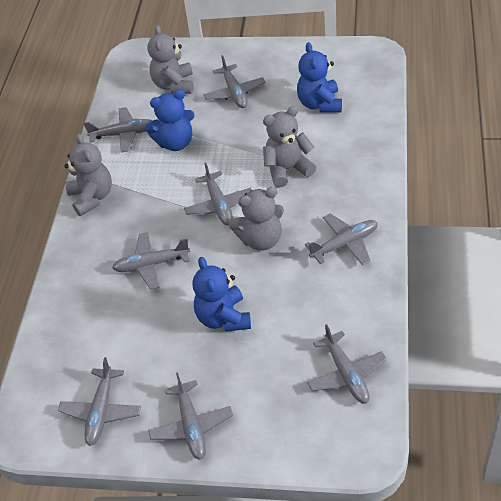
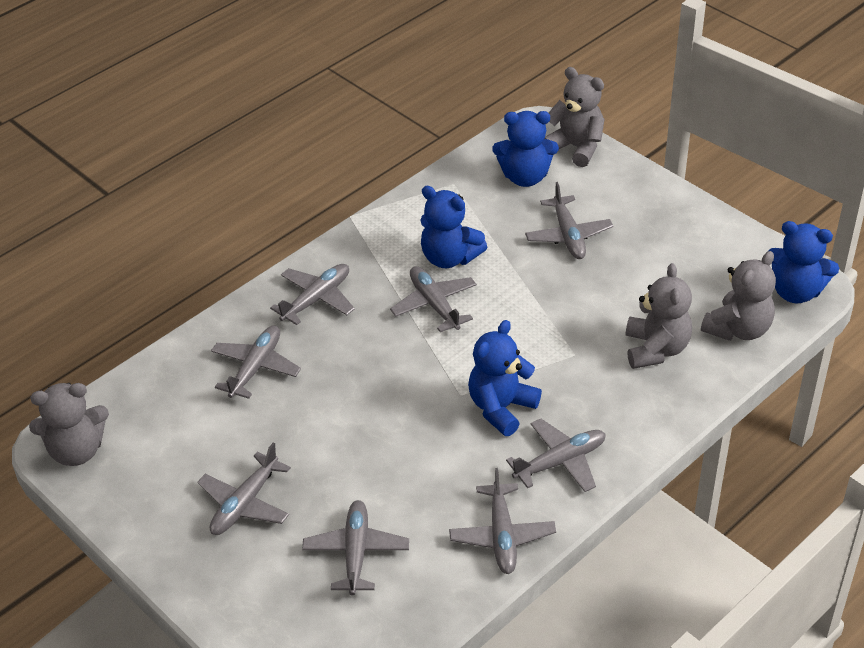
blue teddy bear: [145,90,195,151] [192,257,251,332] [297,42,342,113] = 3 -> [420,186,487,268] [468,320,542,436] [492,111,559,187] [768,221,839,304] = 4

